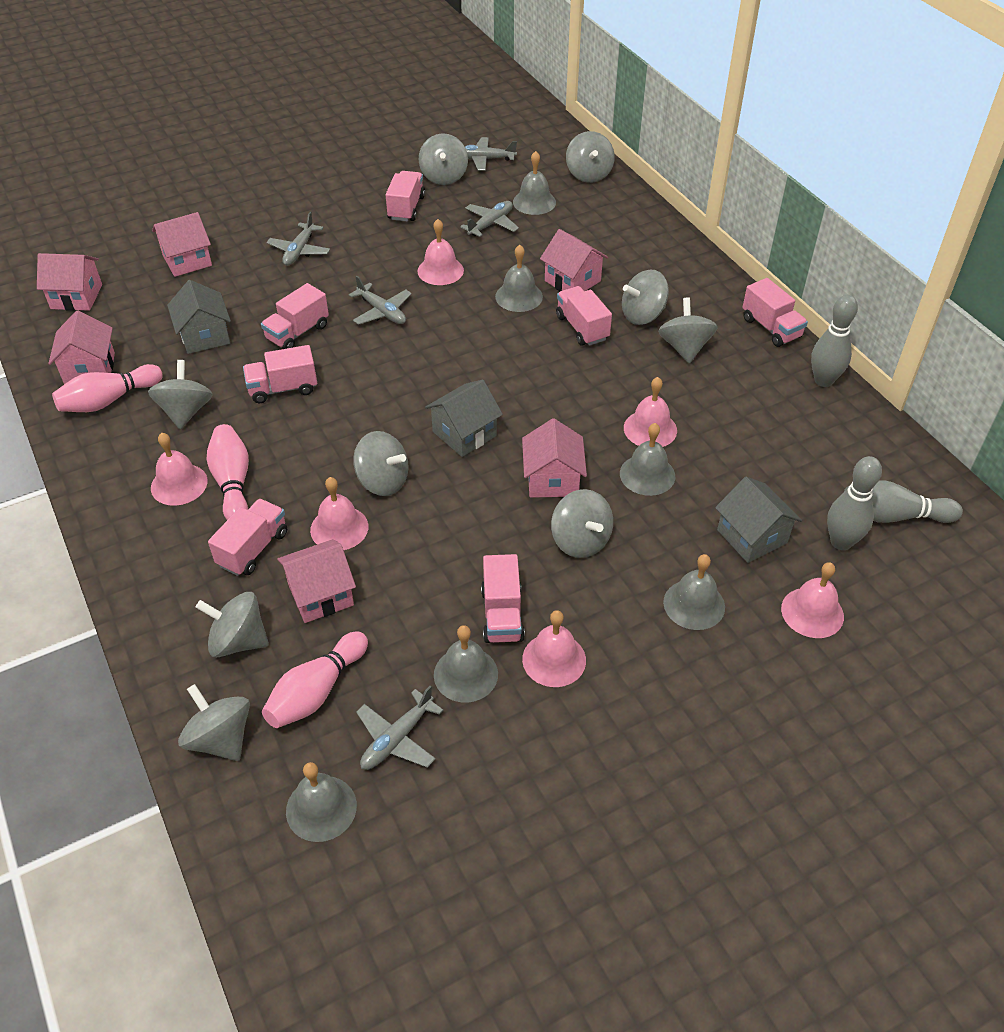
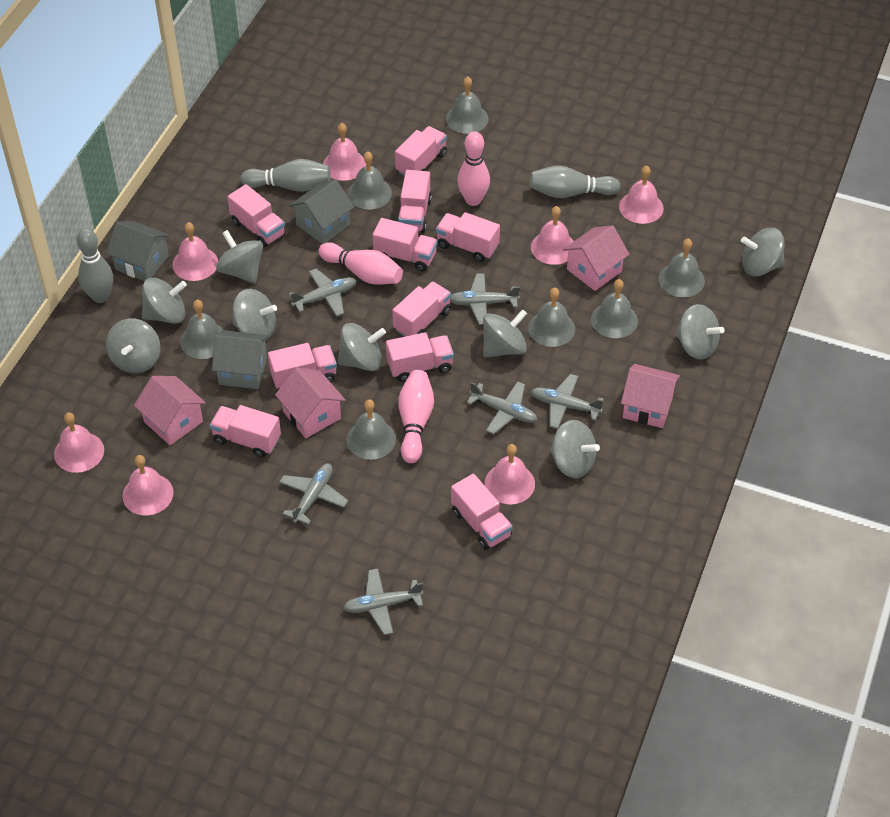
grey bell: [286,762,357,842] [434,625,498,703] [495,245,543,312] [513,151,556,215] [620,423,675,496] [663,554,725,630] = 6 -> [180,300,224,359] [346,399,396,460] [348,152,392,209] [446,77,489,134] [528,288,575,347] [591,279,638,338] [659,239,705,297] = 7
grey plane: [266,212,330,266] [349,275,412,325] [356,686,444,770] [460,201,519,237] [465,137,517,171] = 5 -> [279,463,348,525] [289,269,356,317] [343,569,423,635] [450,273,520,325] [466,381,537,434] [531,374,604,429] = 6
pink bell: [151,433,208,506] [310,477,368,550] [418,219,464,285] [522,610,586,687] [624,377,677,447] [781,562,844,638] = 6 -> [54,412,104,473] [122,455,174,515] [173,222,218,281] [323,123,366,181] [485,444,535,504] [531,206,574,265] [619,166,664,224] = 7
pink house: [37,253,102,311] [48,311,115,384] [152,212,212,277] [277,539,356,623] [522,418,587,498] [540,229,608,291] = 6 -> [134,376,206,445] [275,368,346,438] [563,225,630,291] [621,364,680,428] = 4
pink truck: [208,499,287,576] [243,345,317,403] [261,283,329,349] [386,171,425,221] [481,554,525,643] [556,286,612,346] [742,278,808,347] = 7 -> [210,405,281,458] [228,184,286,247] [268,343,337,388] [373,218,438,271] [386,332,454,382] [392,281,451,337] [395,126,447,176] [397,170,432,233] [436,212,500,262] [451,474,513,550] = 10

